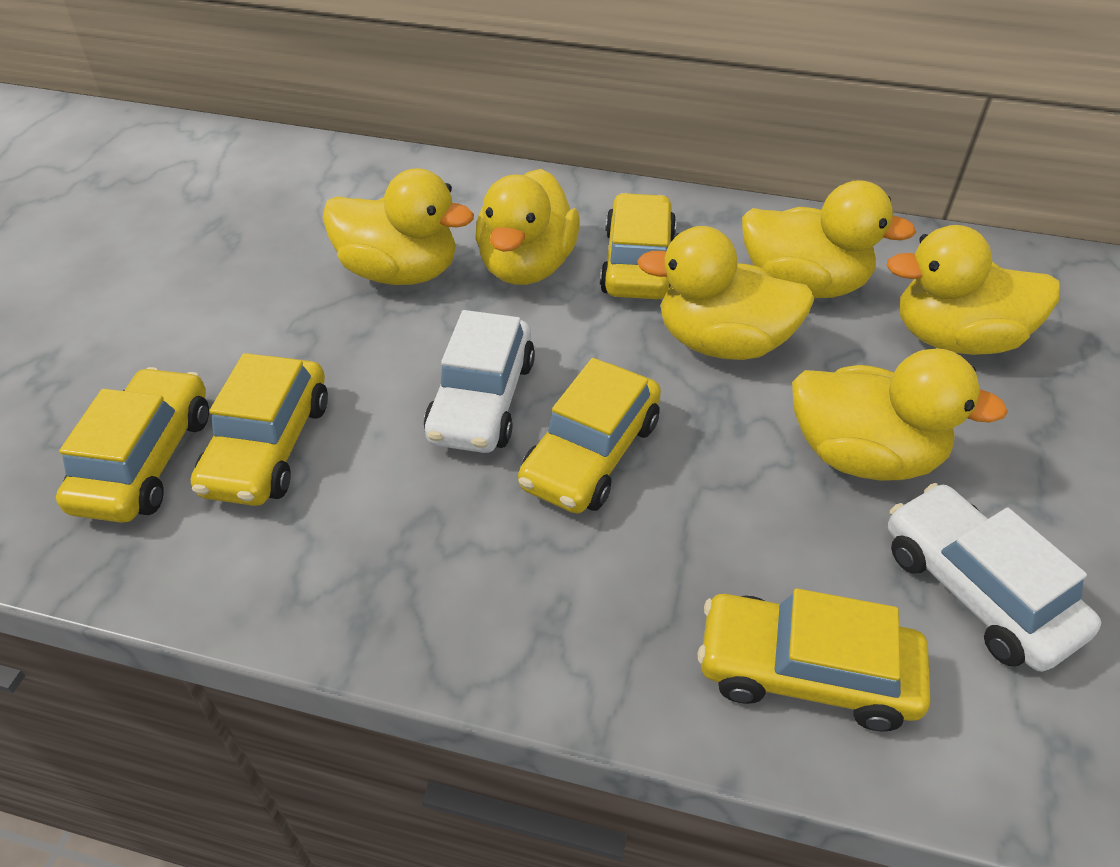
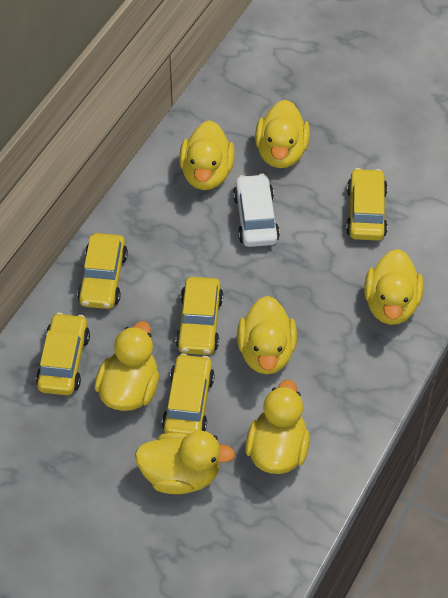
white car: [424,310,535,453] [888,483,1101,672] = 2 -> [233,174,280,247] = 1
yellow duck: [323,168,474,285] [475,169,580,285] [637,226,815,360] [742,180,916,298] [792,348,1008,481] [887,225,1060,355] = 6 -> [94,321,159,411] [135,430,235,494] [179,120,235,190] [237,296,297,374] [245,379,310,474] [255,99,310,168] [364,249,423,325] = 7

